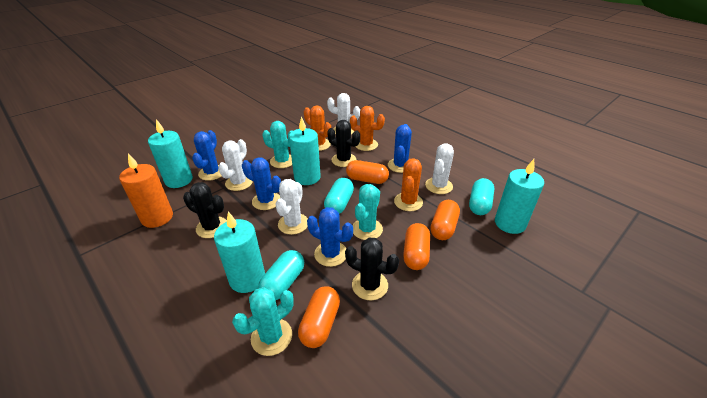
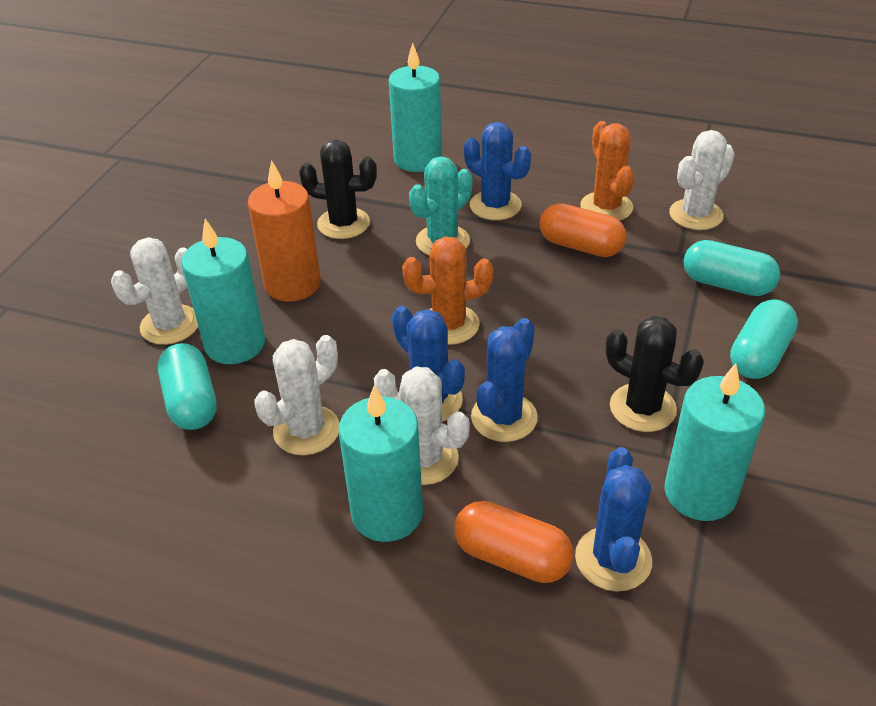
black cactus: [183,182,227,238] [327,120,360,167] [345,238,399,300] = 3 -> [299,140,377,239] [606,316,704,432] = 2
orange cactus: [304,106,331,151] [350,106,385,151] [394,159,423,211] = 3 -> [402,236,494,345] [580,121,634,221] = 2
orange capsule: [298,286,340,348] [346,160,389,184] [403,223,430,270] [430,200,460,240] = 4 -> [454,501,574,583] [539,203,627,257] = 2
turquoise cactus: [232,287,294,356] [262,121,293,168] [352,184,383,240] = 3 -> [409,156,472,256] = 1

